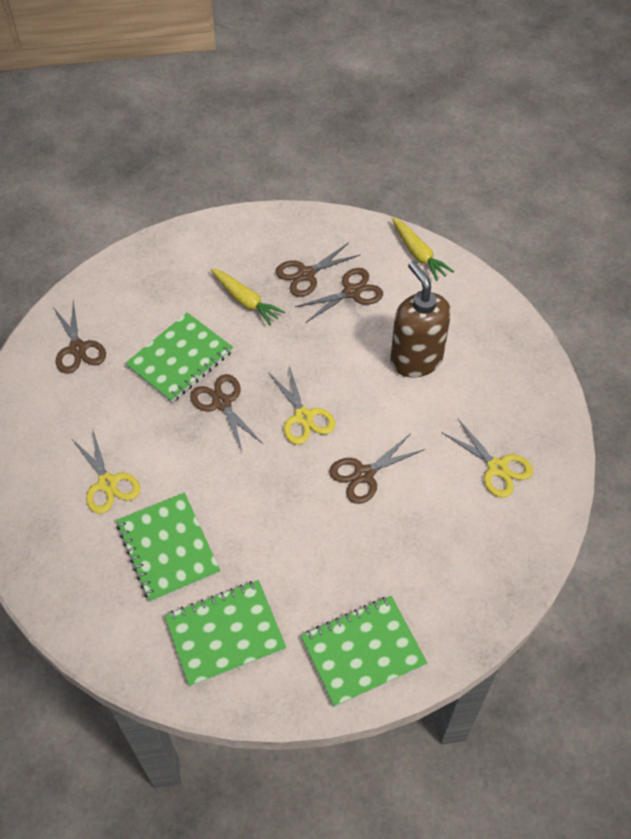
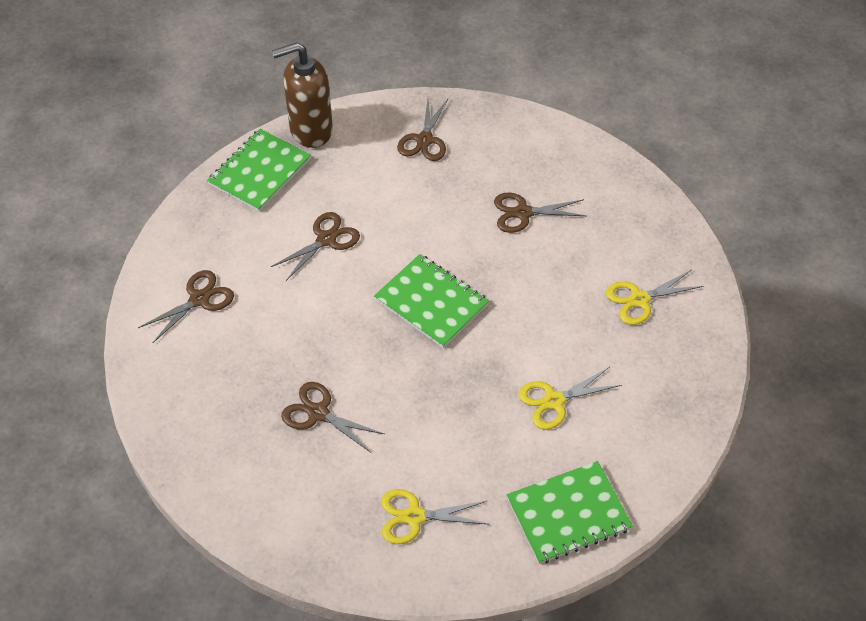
green notebook: [116,493,220,602] [125,313,233,403] [165,580,286,687] [301,596,427,707] = 4 -> [207,129,311,211] [374,254,489,348] [507,461,633,564] = 3
yellow carrot: [210,268,285,326] [392,218,454,281] = 2 -> none = 0

